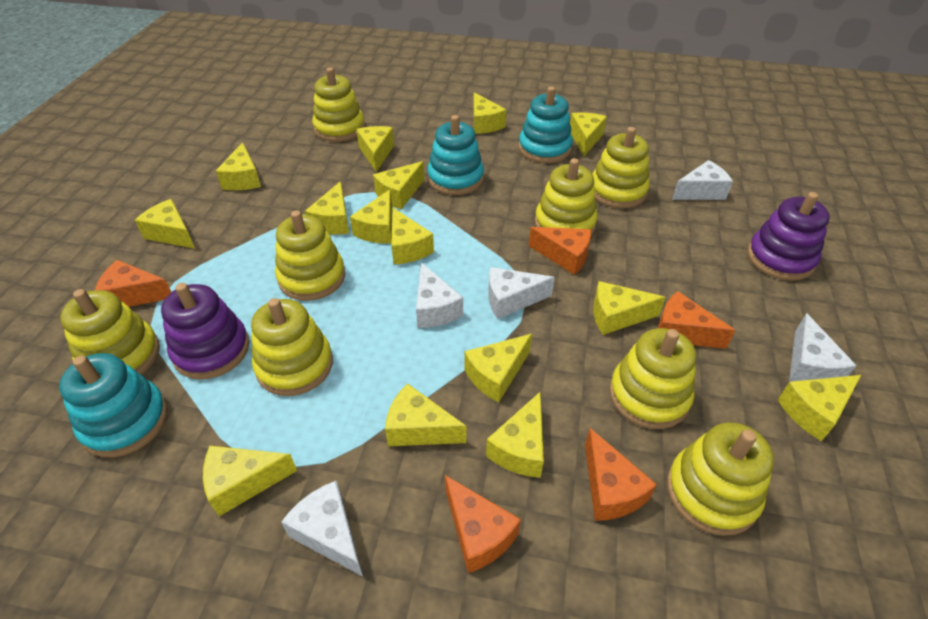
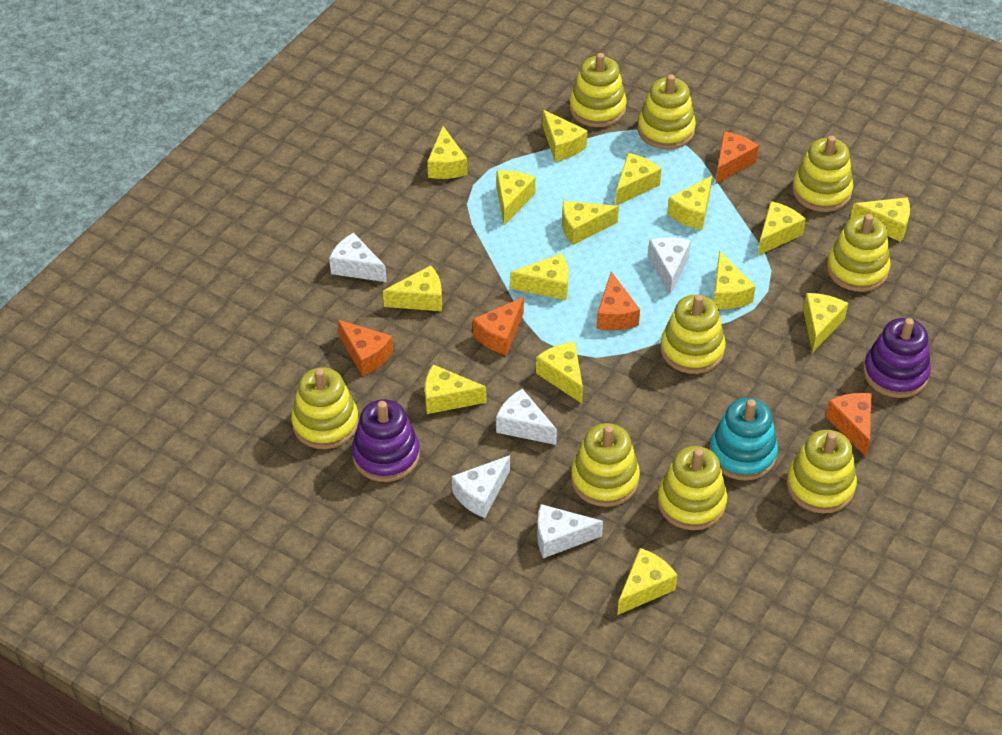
turquoise stacking toy: [59,353,168,457] [427,115,484,195] [519,86,573,163] = 3 -> [709,398,778,481] = 1
yellow stacking toy: [60,289,160,374] [251,298,333,396] [275,210,345,301] [312,68,365,142] [535,158,598,235] [592,127,650,208] [609,328,696,429] [667,422,774,536] = 8 -> [291,367,359,449] [569,53,627,127] [571,423,640,507] [638,75,696,150] [657,446,727,530] [660,294,726,374] [786,430,857,513] [792,136,853,212] [827,214,890,292] = 9

